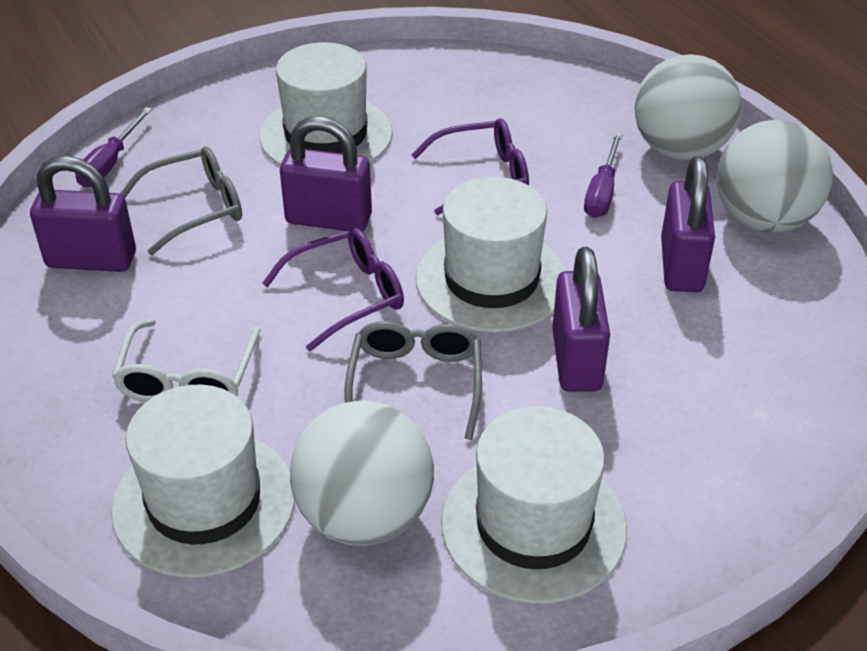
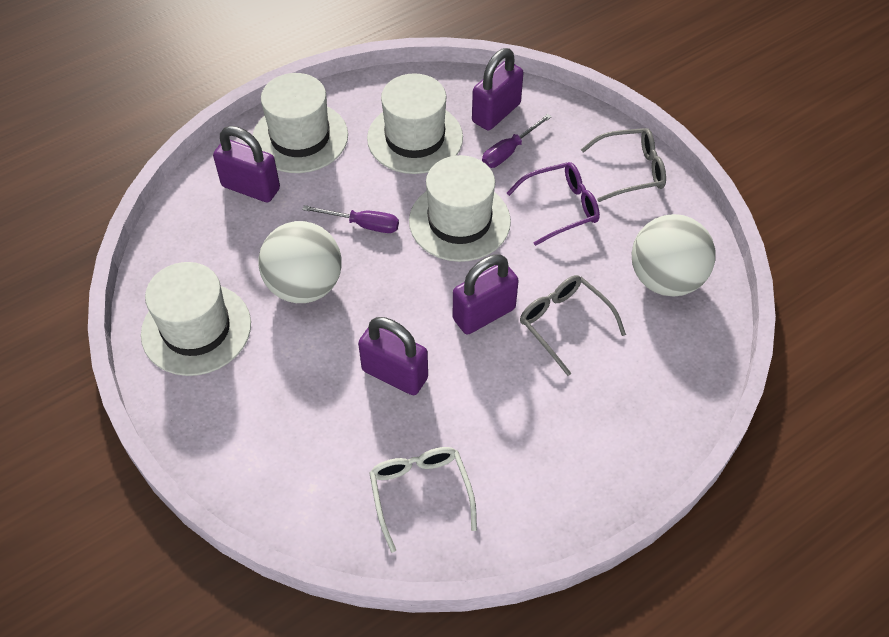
purple glasses: [262,227,404,352] [411,118,529,215] = 2 -> [507,162,600,246] = 1
white ball: [290,400,434,546] [635,54,741,160] [717,120,833,232] = 3 -> [259,221,342,303] [632,214,716,296] = 2

